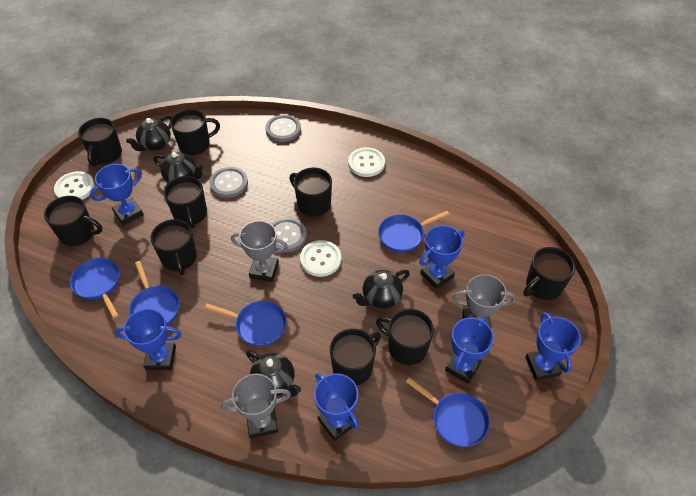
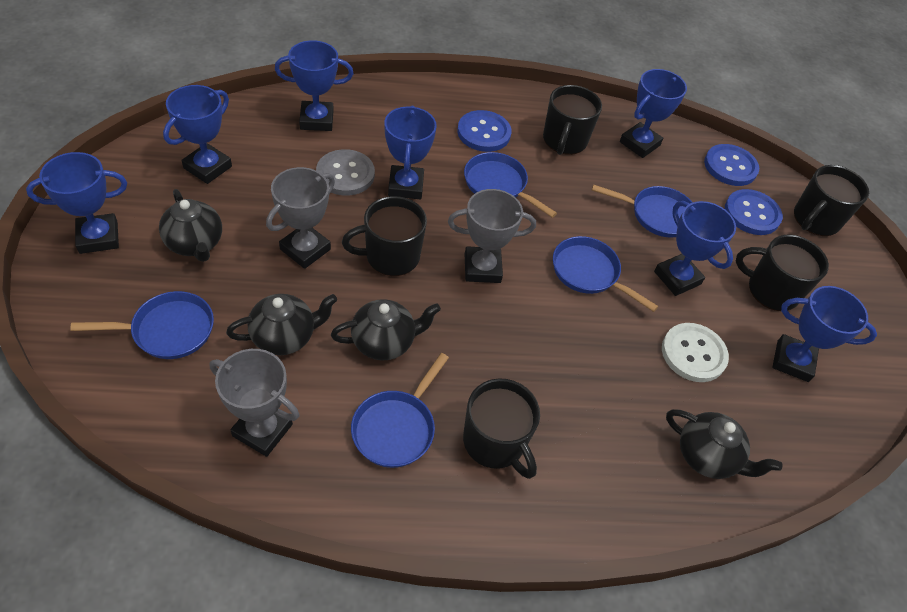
black mug: [44,196,102,246] [78,118,122,167] [150,219,197,275] [164,176,207,229] [170,109,220,155] [289,167,332,217] [330,329,381,385] [376,309,434,365] [523,247,575,300] = 9 -> [342,196,427,276] [463,378,540,479] [543,85,602,155] [736,235,829,311] [794,165,869,236] = 5
blue button: none = 0 -> [457,110,511,152] [704,144,759,186] [725,189,783,235] = 3
blue trophy: [90,164,144,225] [115,308,181,370] [314,373,359,441] [420,225,465,289] [445,317,494,384] [525,312,581,381] = 6 -> [26,152,127,254] [163,85,232,184] [275,40,354,131] [384,106,437,199] [620,69,687,158] [654,201,736,296] [772,286,877,382] = 7
grey button: [209,167,248,198] [265,115,301,142] [271,217,307,252] = 3 -> [316,149,375,196] = 1
white button: [54,171,95,200] [300,240,341,277] [348,147,385,177] = 3 -> [662,323,729,382] = 1

